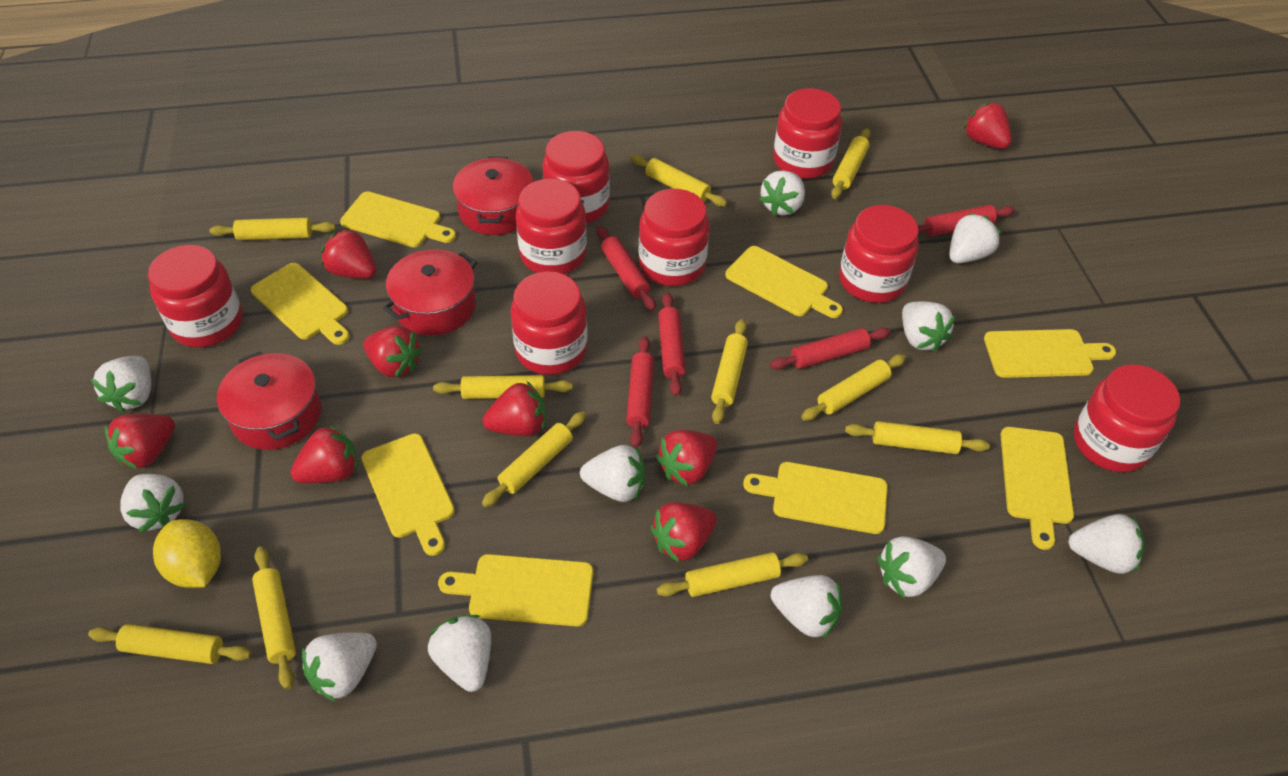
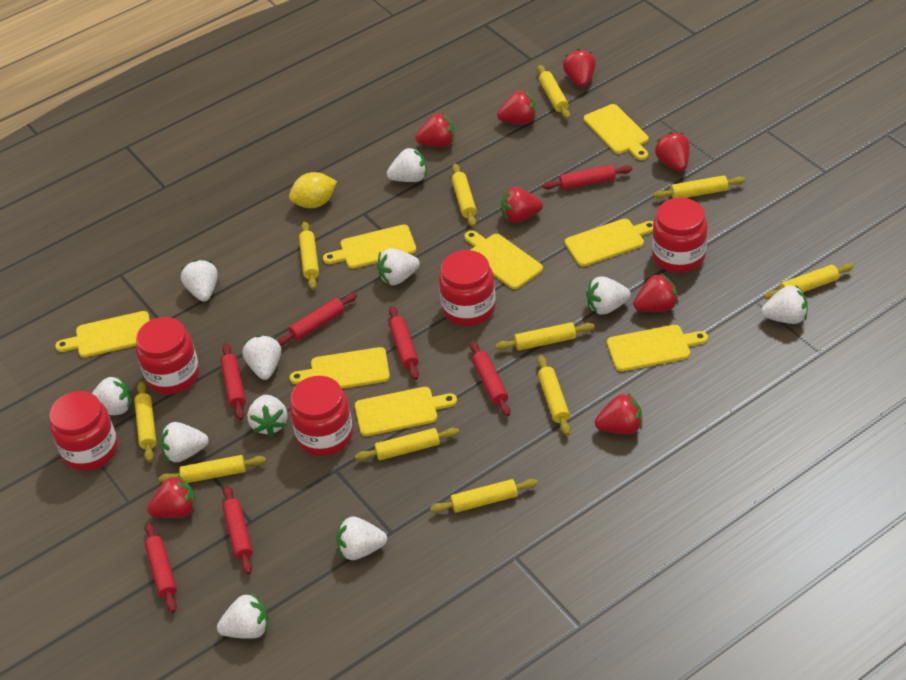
red jar: [148,245,243,348] [510,271,588,375] [516,178,587,274] [542,131,610,224] [639,189,709,286] [773,88,842,179] [839,205,919,303] [1074,364,1180,472] = 8 -> [49,391,118,471] [136,317,200,394] [290,376,353,456] [439,250,496,326] [652,198,708,273] = 5
red pot: [217,351,321,450] [383,249,477,336] [453,156,534,235] = 3 -> none = 0
red rolling pin: [597,226,656,311] [626,336,654,448] [658,292,686,396] [770,327,891,370] [918,205,1015,236] = 5 -> [145,523,177,613] [221,343,246,420] [222,486,253,574] [277,293,357,346] [389,306,419,380] [470,341,510,416] [542,165,633,190] = 7

